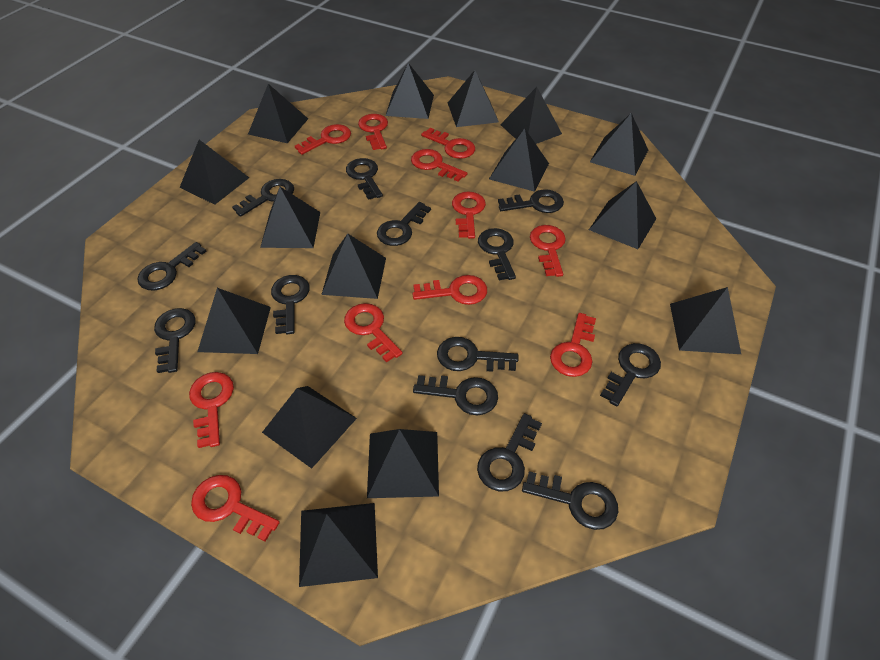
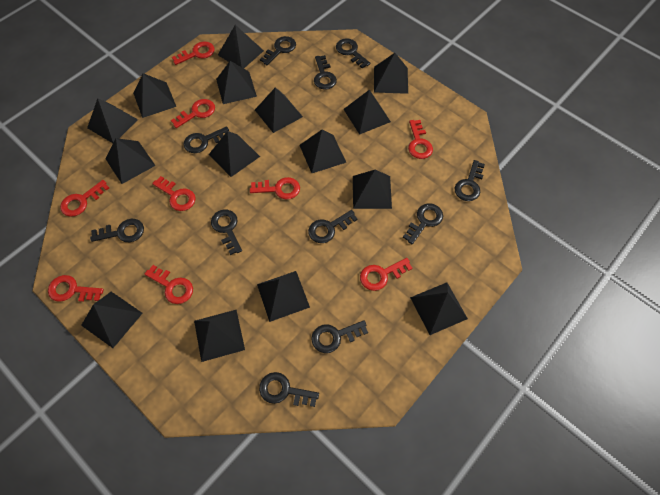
black key: [137,242,207,291] [154,308,196,373] [232,179,294,217] [271,275,310,334] [346,158,383,200] [377,202,431,246] [413,375,498,415] [437,337,519,372] [477,413,542,491] [478,228,516,280] [498,189,564,213] [522,471,618,530] [600,343,661,406] = 13 -> [90,219,144,242] [184,126,229,153] [211,209,242,255] [259,372,319,407] [260,36,296,65] [308,210,357,243] [311,320,368,353] [314,55,337,90] [336,38,370,68] [403,203,443,244] [455,160,485,201] = 11
red key: [189,372,234,448] [191,475,280,542] [295,124,351,155] [344,303,403,363] [358,114,388,150] [411,149,467,182] [413,275,487,305] [421,128,475,159] [452,191,486,239] [530,225,566,277] [550,313,596,377] = 11 -> [48,275,104,302] [60,180,109,217] [145,265,193,304] [152,176,196,211] [171,99,215,128] [172,41,215,65] [250,177,300,199] [360,258,412,291] [408,120,433,159] = 9

